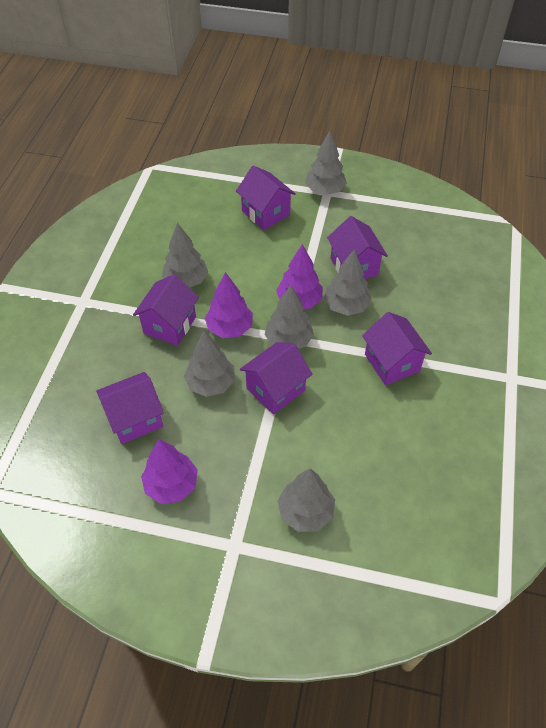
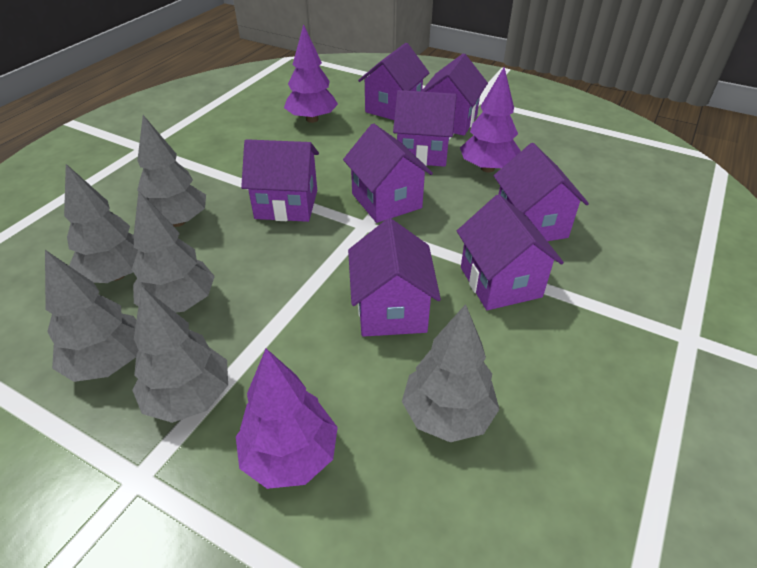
purple house: [96,372,164,444] [133,274,199,346] [236,166,296,230] [240,342,312,415] [327,216,388,279] [362,312,432,385] = 6 -> [241,139,319,222] [343,123,433,223] [348,218,441,337] [358,43,429,120] [393,90,457,167] [421,53,488,136] [457,194,564,310] [494,143,589,241] = 8

